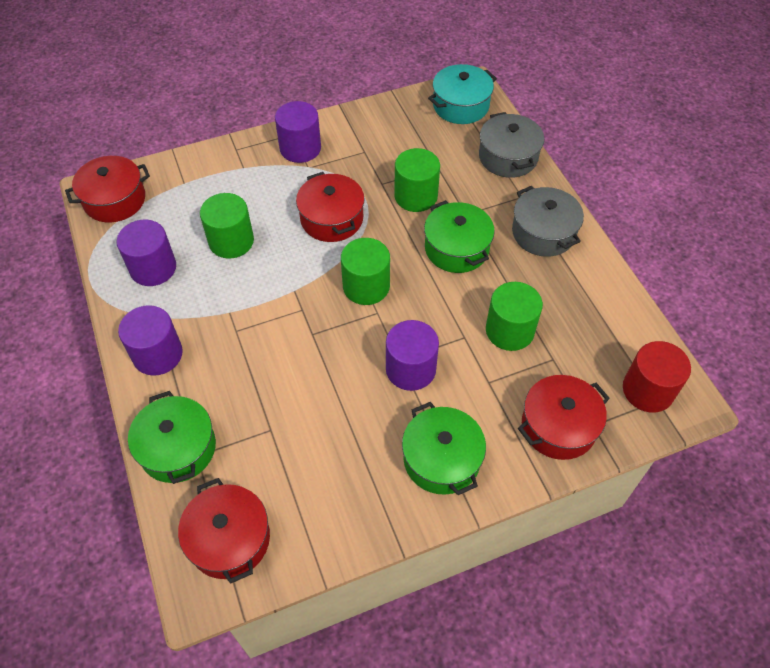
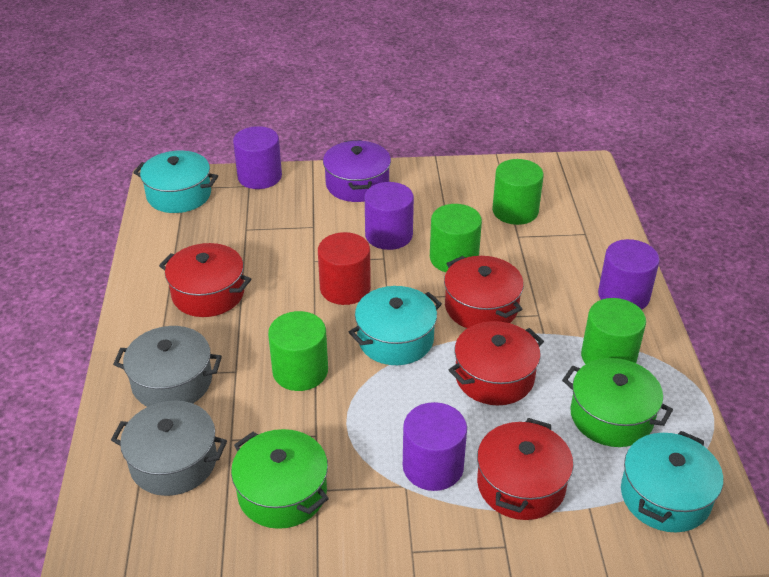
green pot: [128,391,216,484] [402,402,486,495] [424,200,495,273] = 3 -> [231,429,329,529] [562,358,673,447] = 2
purple pot: none = 0 -> [323,140,391,202] = 1
turquoise pot: [428,64,497,124] = 1 -> [133,150,218,213] [349,286,442,365] [621,431,723,532] = 3

